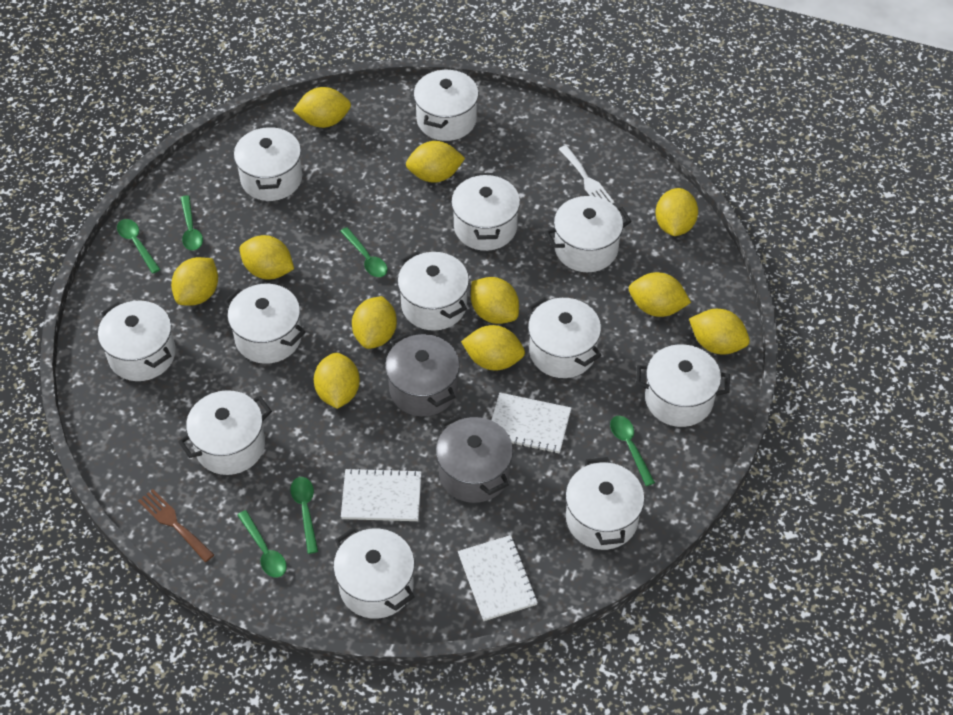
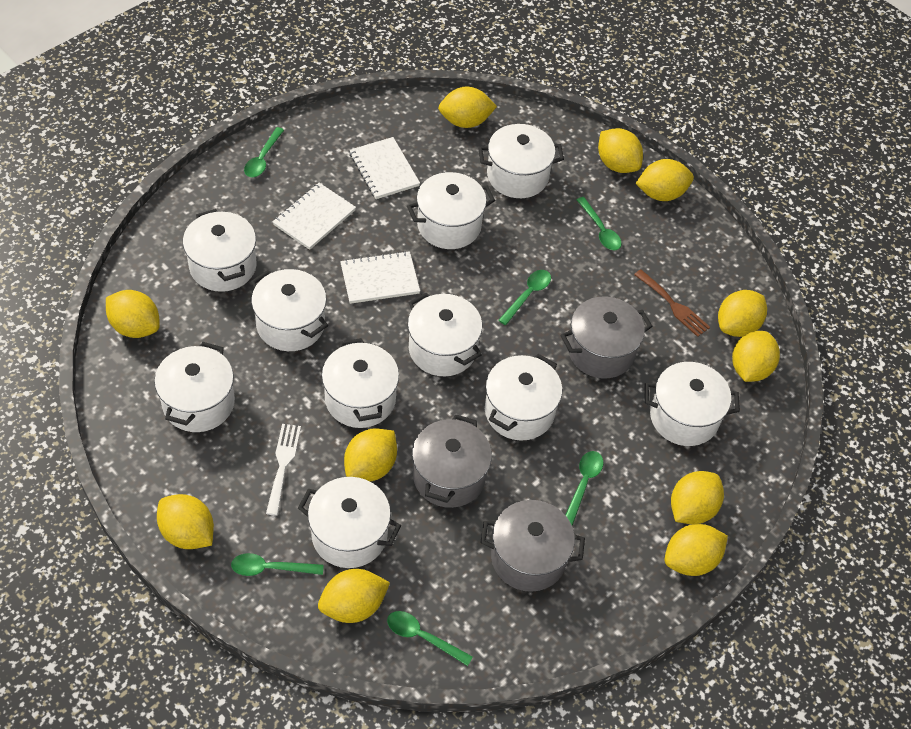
grey pot: [385,332,460,416] [436,414,513,503] = 2 -> [412,414,492,508] [480,500,585,592] [561,296,653,379] = 3
white pot: [98,301,176,381] [178,390,272,475] [224,284,306,364] [234,125,302,201] [333,527,415,619] [398,251,469,331] [414,68,479,141] [451,173,520,251] [528,297,602,378] [545,196,632,272] [566,457,645,550] [636,344,730,427] = 12 -> [154,342,235,432] [183,209,257,292] [251,269,328,351] [298,477,401,568] [322,338,399,428] [407,172,495,249] [408,293,482,376] [478,124,564,198] [485,354,562,441] [644,362,740,446] = 10

